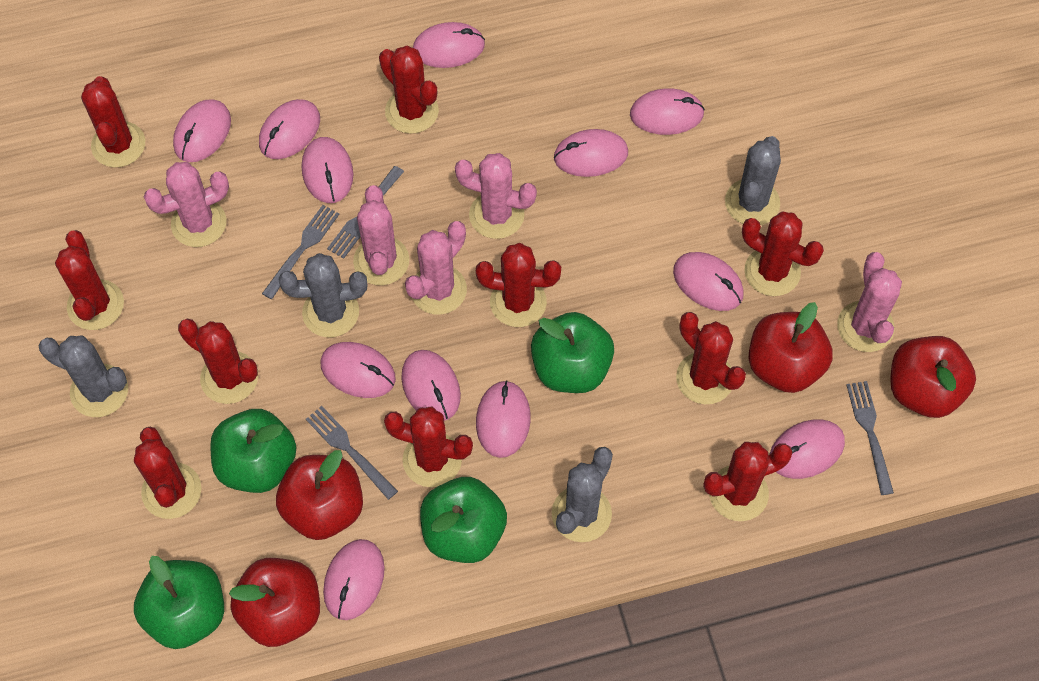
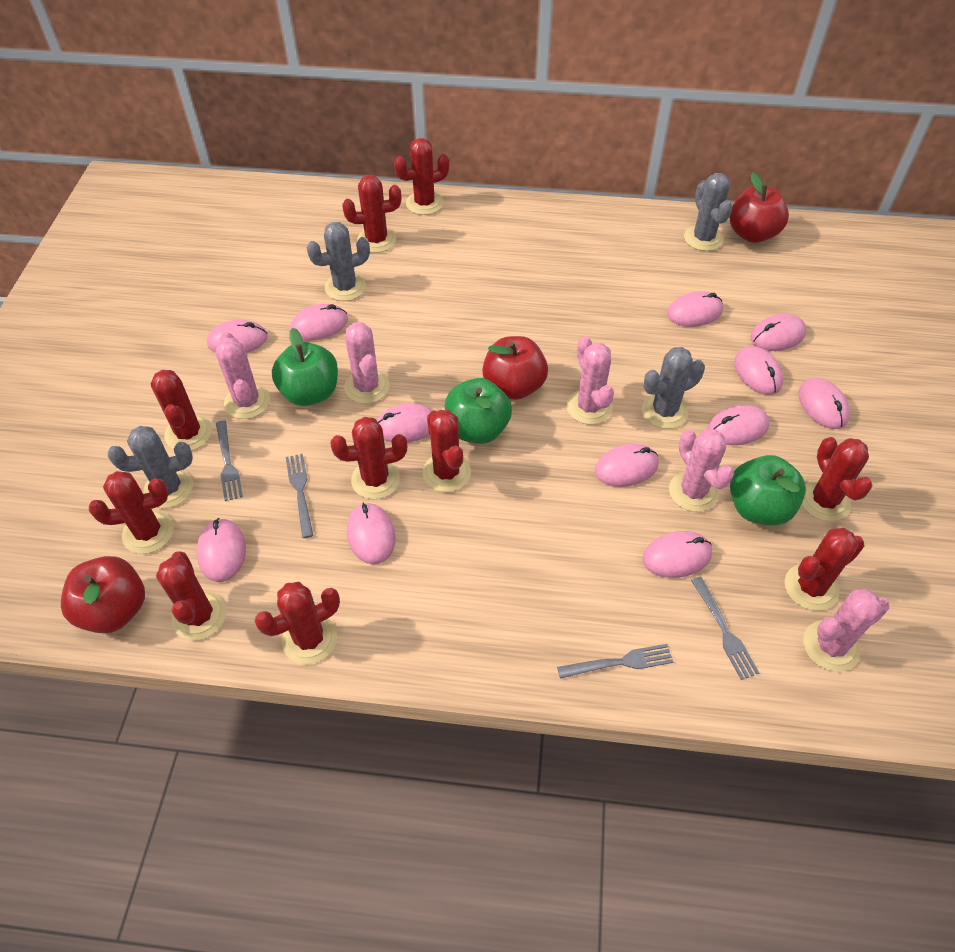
green apple: [134,556,224,649] [210,409,296,493] [420,477,507,563] [531,312,614,393] = 4 -> [272,328,338,406] [445,378,512,444] [730,455,806,526] = 3
red apple: [229,558,320,647] [276,450,363,540] [749,302,833,393] [890,336,976,418] = 4 -> [61,556,145,634] [482,336,548,400] [730,173,789,243] = 3

